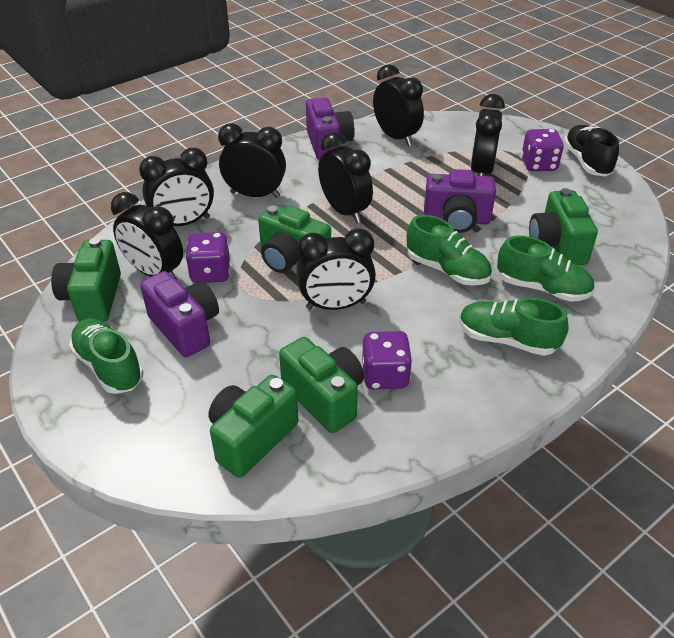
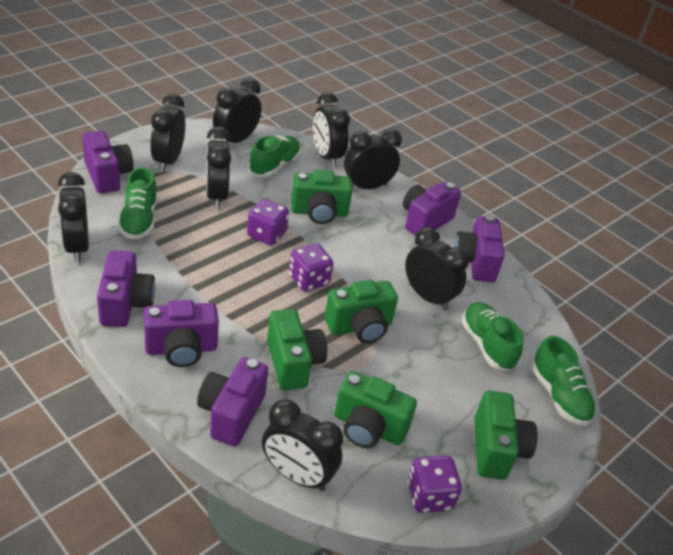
black clock: [111,192,183,280] [139,148,214,226] [218,123,286,198] [296,228,376,310] [318,132,373,223] [373,64,424,146] [470,94,505,176] = 7 -> [58,172,89,262] [150,94,185,172] [206,126,231,209] [213,78,262,143] [262,399,343,491] [313,92,350,168] [344,128,402,189] [405,227,469,311] = 8
black shoe: [564,125,619,177] = 1 -> none = 0
purple camera: [140,271,219,357] [306,97,355,160] [424,169,496,233] = 3 -> [82,131,134,193] [97,250,155,327] [144,300,219,367] [197,357,268,446] [403,182,461,236] [454,215,505,283] = 6

